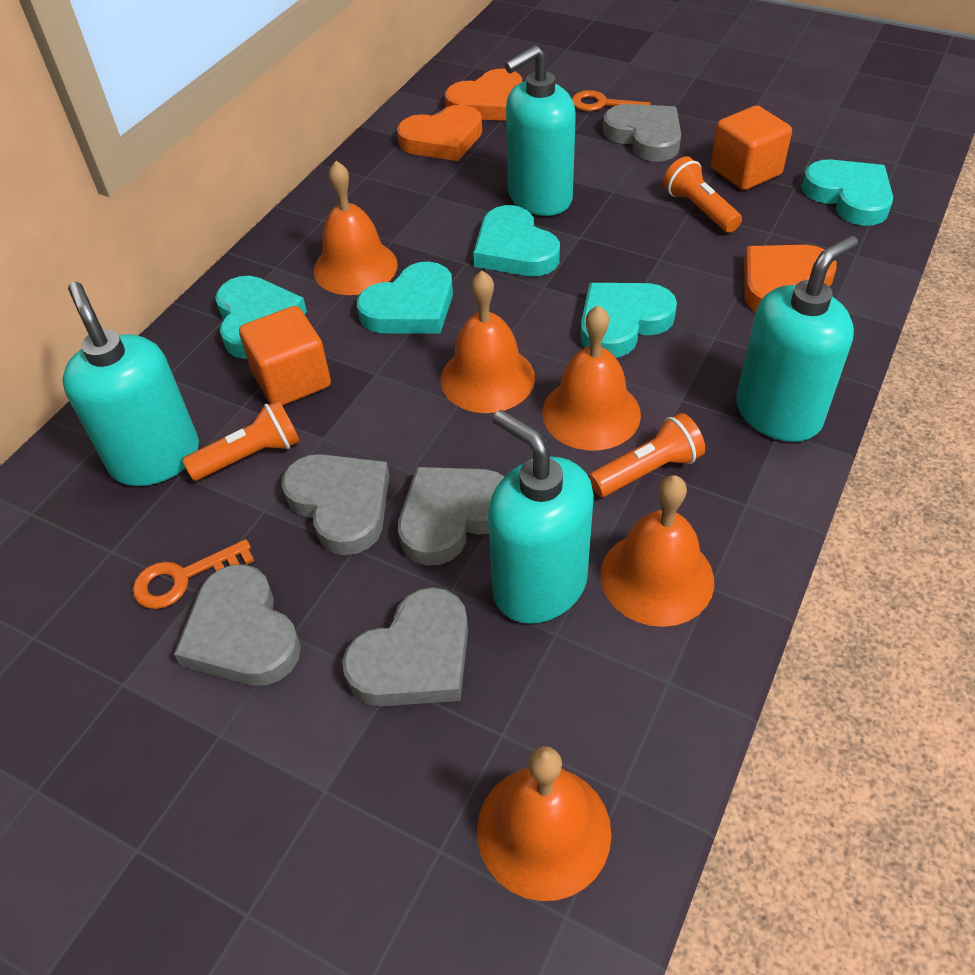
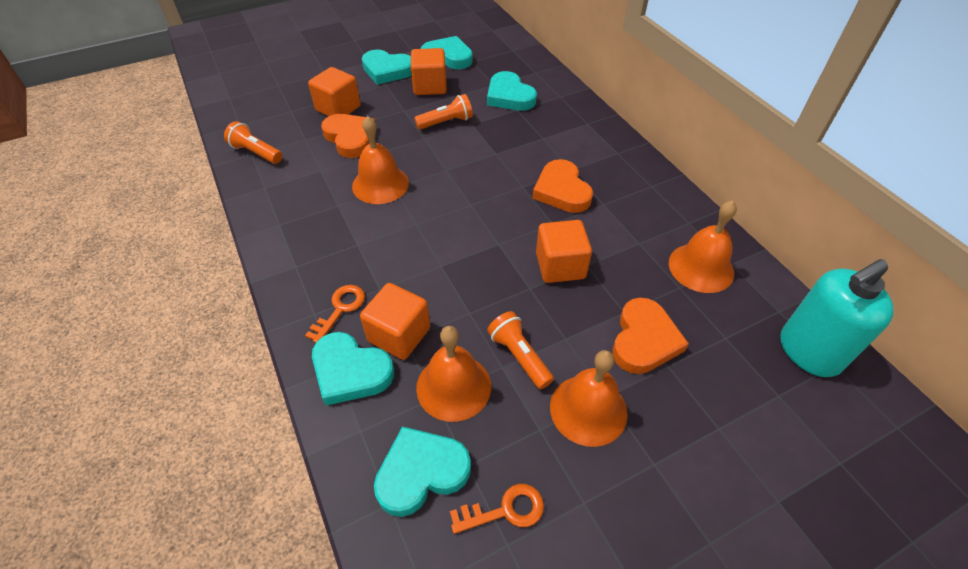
grey heart: [174,564,301,686] [282,454,389,555] [342,587,468,706] [398,467,504,566] [603,104,681,162] = 5 -> none = 0
orange bell: [313,161,398,295] [441,271,535,413] [477,746,611,901] [542,305,641,450] [600,475,714,627] = 5 -> [352,116,409,204] [416,326,491,422] [550,350,628,447] [669,200,737,293] = 4
orange cube: [239,306,331,406] [710,105,792,190] = 2 -> [308,67,361,117] [360,283,430,360] [411,48,447,95] [536,220,592,283] = 4
turquoise soap dispenser: [62,282,199,486] [488,410,594,624] [504,45,576,216] [736,236,858,442] = 4 -> [780,259,894,377] = 1

